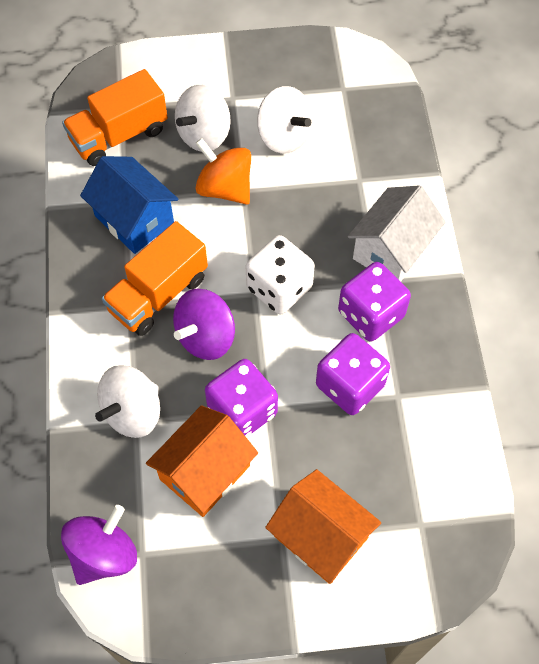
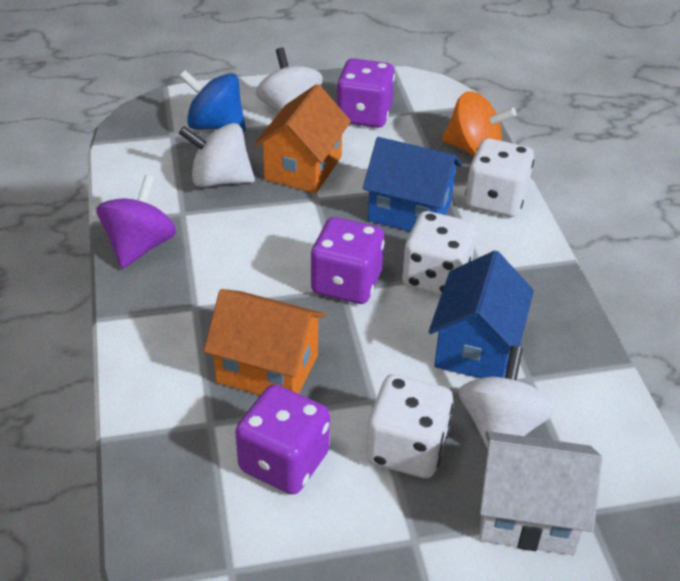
blue house: [80,156,178,254] = 1 -> [363,137,462,232] [429,250,534,378] = 2
blue spinning top: none = 0 -> [179,70,246,132] = 1
orange truck: [62,69,168,166] [102,221,208,336] = 2 -> none = 0
purple spinning top: [61,505,137,585] [173,289,235,360] = 2 -> [97,175,176,269] = 1
white dice: [246,235,315,314] = 1 -> [366,374,453,478] [402,211,477,295] [465,138,534,217] = 3

